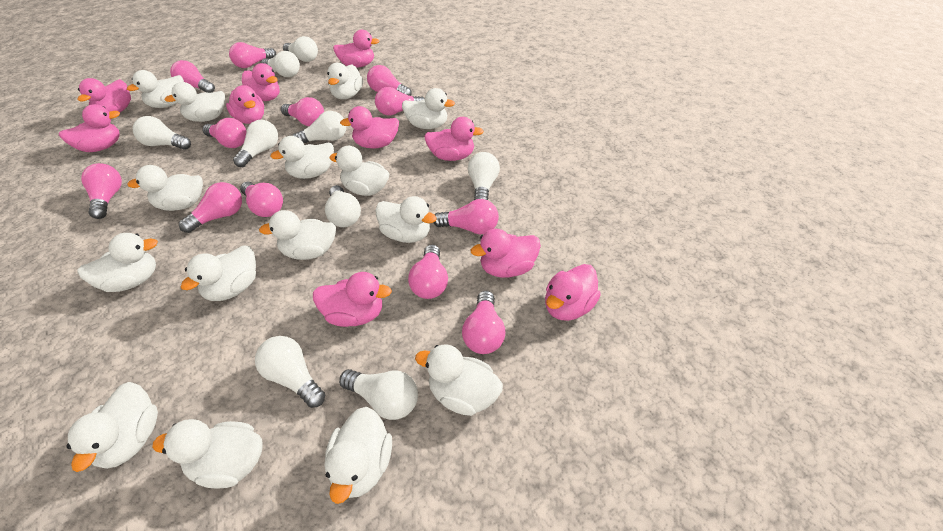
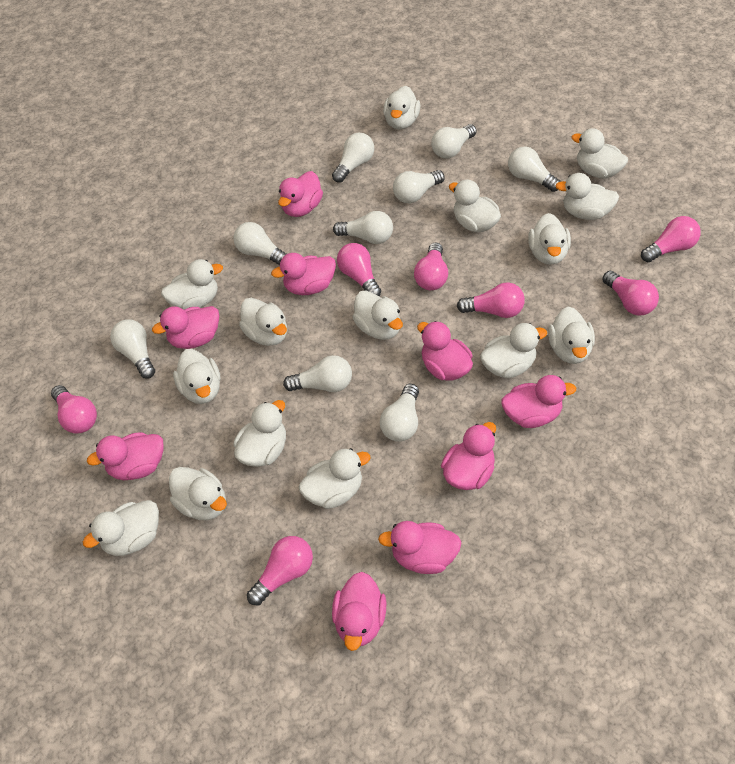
pink duck: [59,104,120,152] [78,78,131,112] [226,85,264,124] [242,63,280,101] [313,272,392,327] [333,29,380,68] [340,106,399,149] [424,117,484,161] [471,229,541,278] [545,264,601,321] = 10 -> [87,432,164,480] [152,306,219,349] [271,253,336,295] [278,171,323,217] [332,572,386,651] [378,521,462,574] [417,321,473,380] [441,422,496,490] [501,375,576,428] = 9
pink light bulb: [81,163,122,219] [170,60,215,93] [179,182,242,233] [203,118,246,148] [229,42,276,68] [240,181,283,217] [281,97,324,126] [367,65,412,96] [375,87,425,116] [408,245,448,299] [433,199,499,234] [462,291,505,354] = 12 -> [51,385,97,434] [247,536,313,605] [337,243,381,296] [414,243,448,290] [457,282,525,318] [602,271,659,316] [641,216,701,262] = 7

